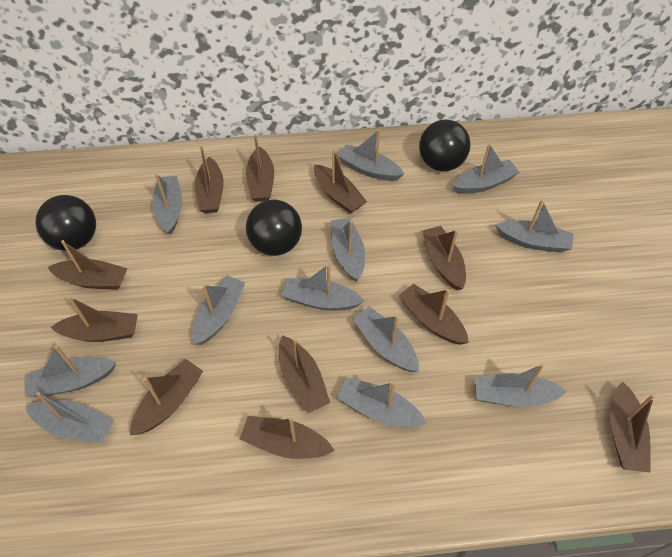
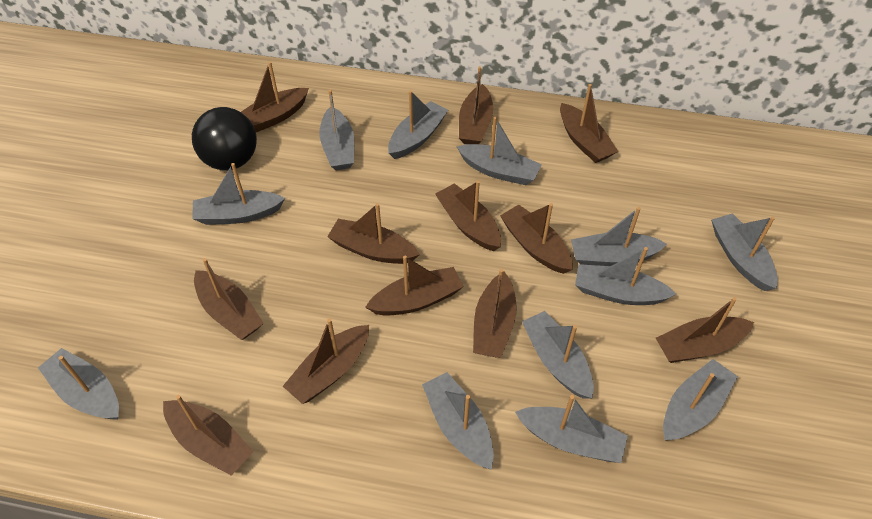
black ball: [35,195,96,251] [246,200,302,256] [419,119,471,171] = 3 -> [192,107,257,170] = 1
brown boat: [47,240,128,289] [51,296,138,342] [130,359,203,435] [195,145,224,213] [240,416,335,459] [246,134,274,202] [279,335,330,413] [314,149,367,213] [399,283,469,345] [422,226,466,290] [610,381,655,473] = 11 -> [163,395,254,476] [194,258,264,340] [241,62,309,132] [283,318,369,404] [327,203,420,264] [365,256,464,316] [435,180,501,251] [459,66,493,144] [473,269,517,358] [500,203,573,274] [560,84,618,163] [656,297,754,363] = 12

